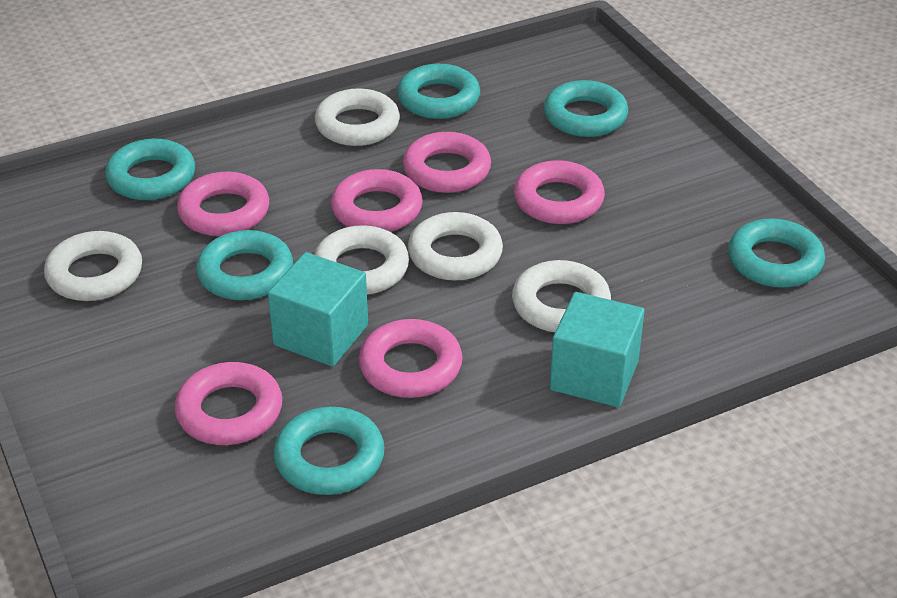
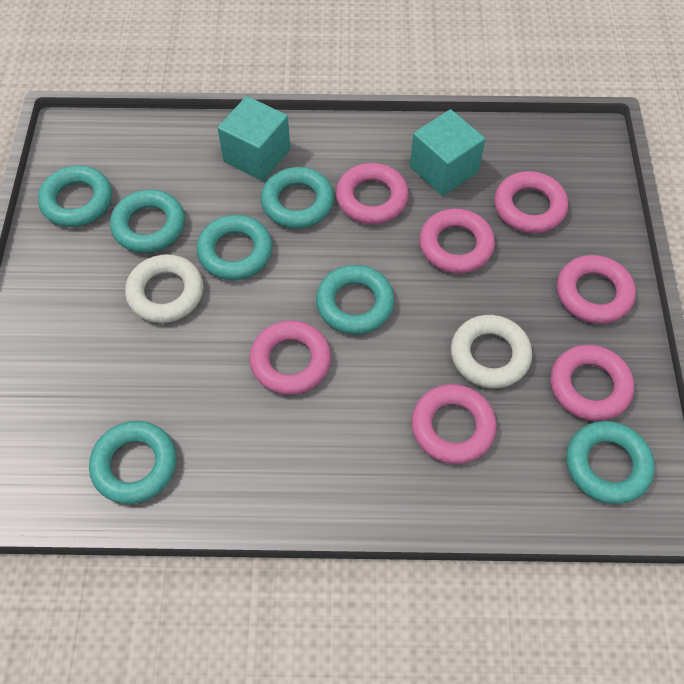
pink ring: [175,362,283,445] [177,172,269,236] [331,169,423,232] [359,319,462,398] [403,132,491,193] [514,160,605,224] = 6 -> [250,320,331,395] [336,163,409,224] [411,384,497,464] [419,208,495,274] [494,171,568,233] [551,345,634,421] [557,255,636,324] = 7
turquoise ring: [105,139,195,200] [196,230,293,300] [273,407,385,495] [397,64,480,119] [544,80,628,137] [728,218,825,288] = 6 -> [38,165,112,227] [89,421,177,504] [110,189,185,253] [197,215,273,280] [261,167,334,229] [316,265,395,335] [566,421,655,504] = 7
white ring: [44,231,142,301] [314,225,409,295] [315,88,400,146] [408,212,503,281] [512,260,611,332] = 5 -> [125,254,204,323] [451,315,532,388] = 2

